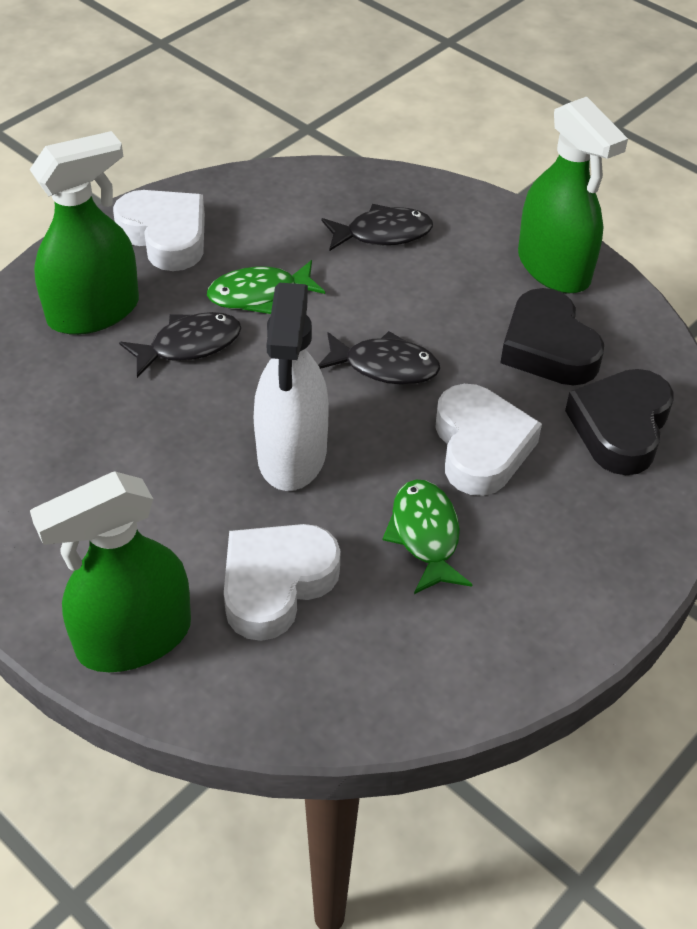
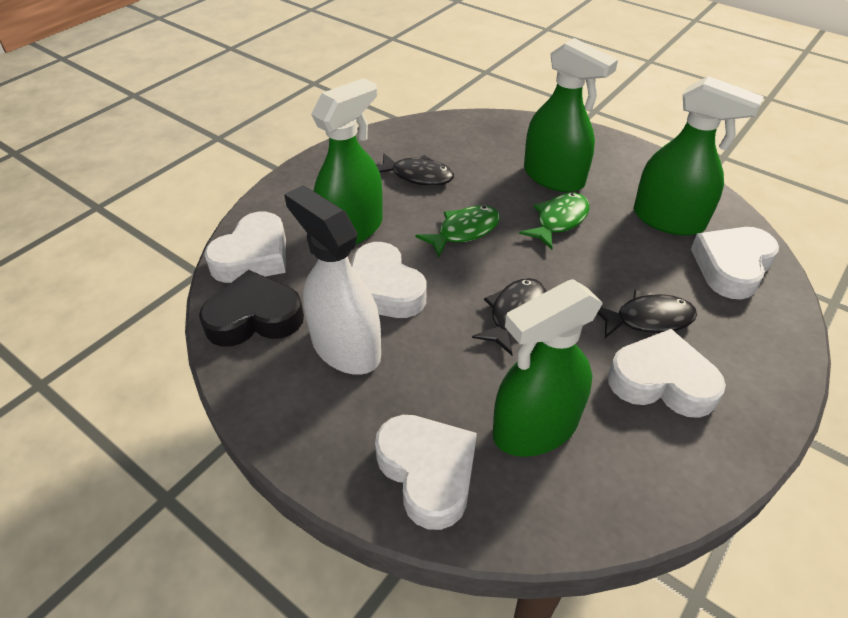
black heart: [500,288,604,386] [565,369,673,475] = 2 -> [199,270,304,347] = 1
green spray bottle: [29,131,139,335] [30,472,191,672] [518,97,628,293] = 3 -> [311,78,383,245] [493,279,603,457] [524,38,618,192] [633,76,764,236] = 4
white heart: [113,190,205,271] [224,524,340,641] [435,384,542,496] = 3 -> [204,212,286,283] [351,242,426,318] [375,415,477,530] [608,329,726,418] [691,227,779,299] = 5

